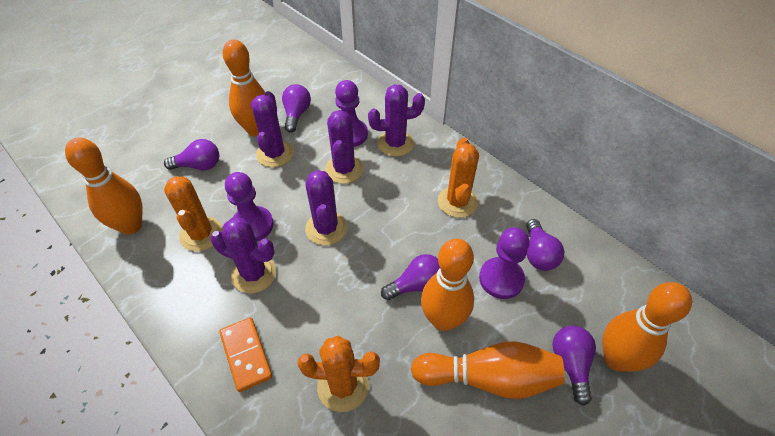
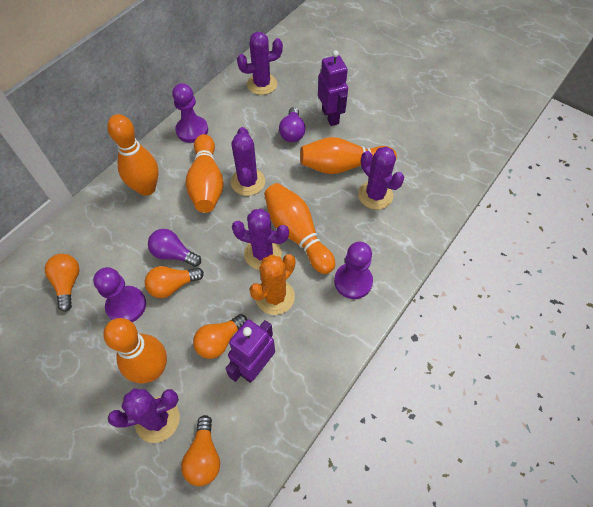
orange cactus: [164,176,223,251] [297,336,380,412] [438,138,479,218] = 3 -> [249,254,295,315] = 1
orange domino: [219,317,272,392] = 1 -> none = 0
orange light bulb: none = 0 -> [45,254,79,312] [145,266,204,298] [181,415,220,486] [193,314,247,359] = 4
purple light bulb: [164,139,219,170] [282,84,311,132] [381,254,440,300] [526,219,564,271] [553,326,596,406] = 5 -> [148,229,201,267] [279,107,306,142] = 2
purple robot: none = 0 -> [225,320,275,383] [318,50,348,126] = 2

